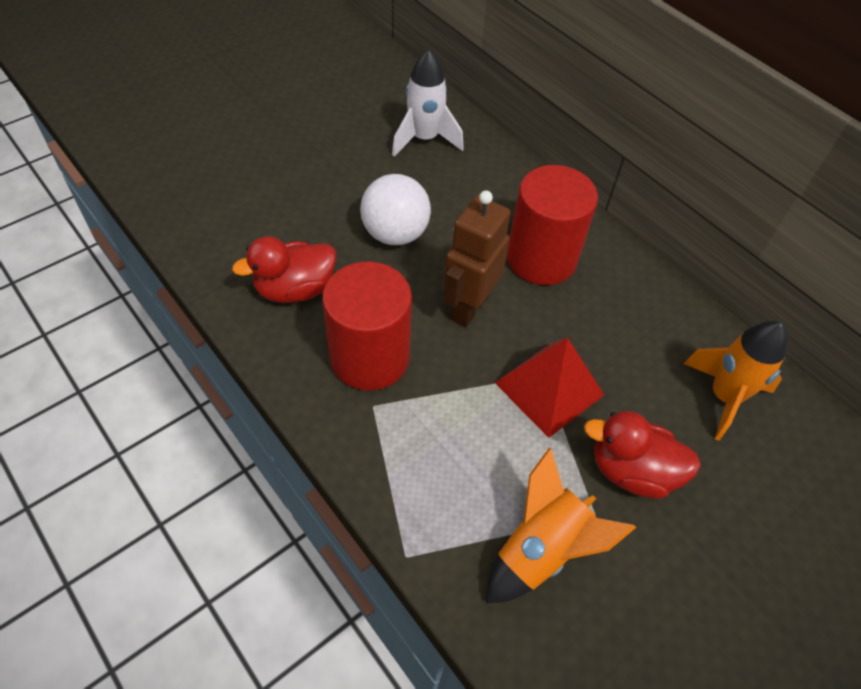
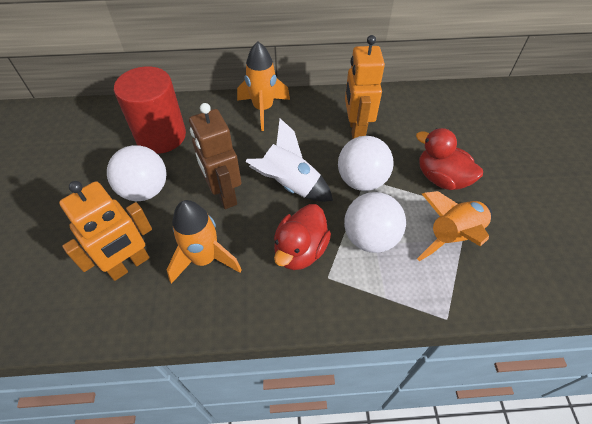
orange robot: none = 0 -> [59,181,152,281] [345,35,385,139] = 2
orange rocket: [486,447,636,603] [683,321,788,441] = 2 -> [167,200,241,284] [237,41,290,131] [417,191,492,261] = 3
red cylinder: [322,262,412,390] [507,165,598,285] = 2 -> [114,66,186,154] = 1
red pyramid: [495,337,604,438] = 1 -> none = 0
white ball: [360,174,431,245] = 1 -> [107,145,166,201] [338,136,394,191] [344,192,406,253] = 3

